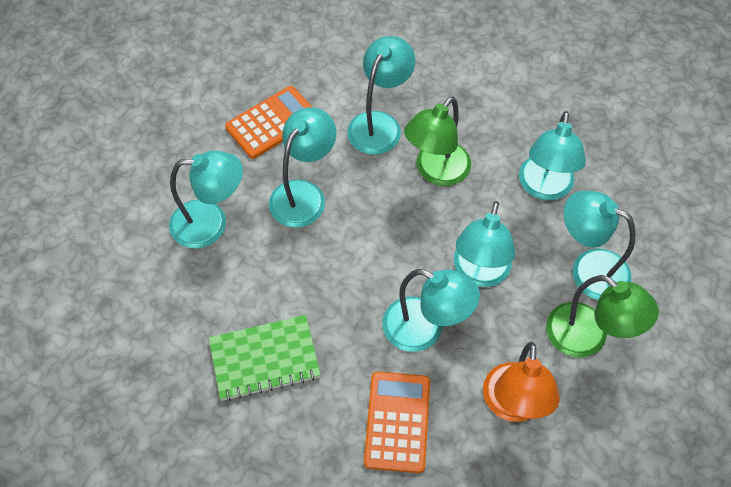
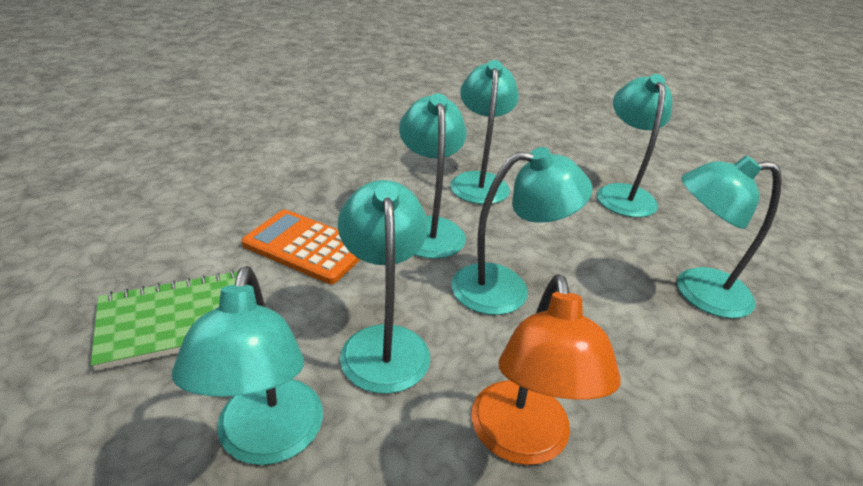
green lamp: [404,96,471,186] [546,275,659,358] = 2 -> none = 0
orange calculator: [225,86,312,159] [364,372,430,473] = 2 -> [241,210,361,284] = 1

